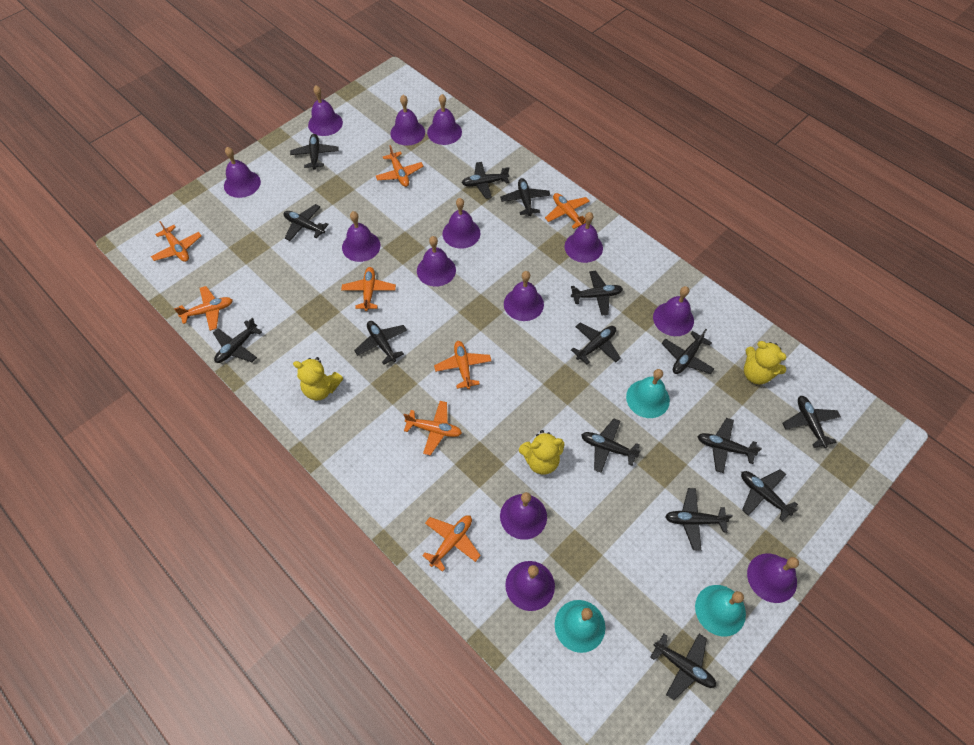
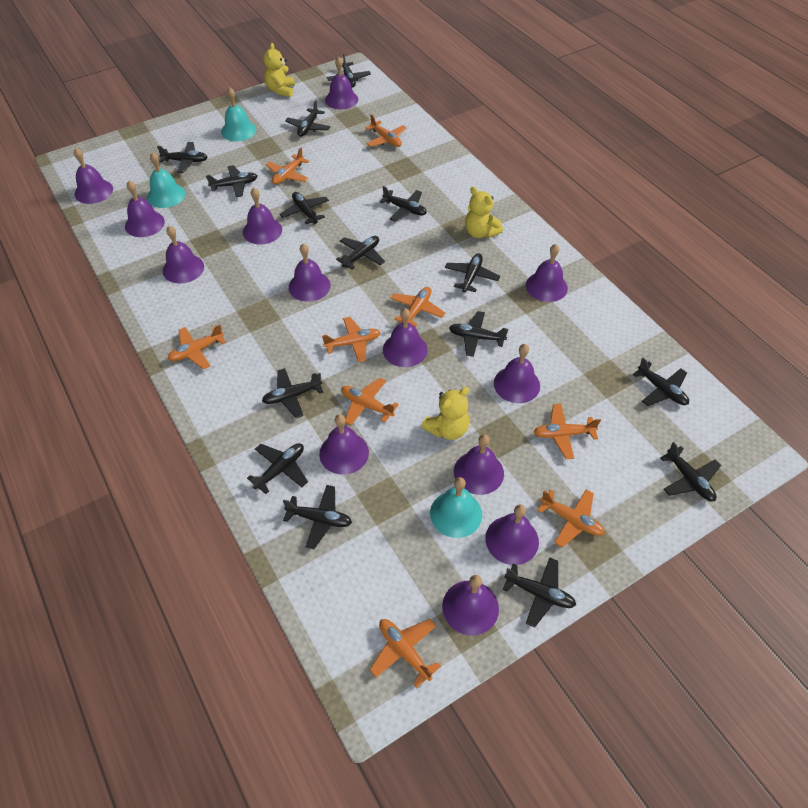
orange plane: [151,221,201,262] [174,286,233,331] [341,267,396,311] [376,145,423,187] [404,401,462,456] [422,515,481,572] [434,341,491,389] [545,193,590,229] = 8 -> [168,325,226,369] [266,148,309,185] [322,317,381,362] [341,378,399,425] [365,114,407,147] [370,619,441,688] [390,287,445,328] [534,404,601,459] [537,489,605,547] = 9

